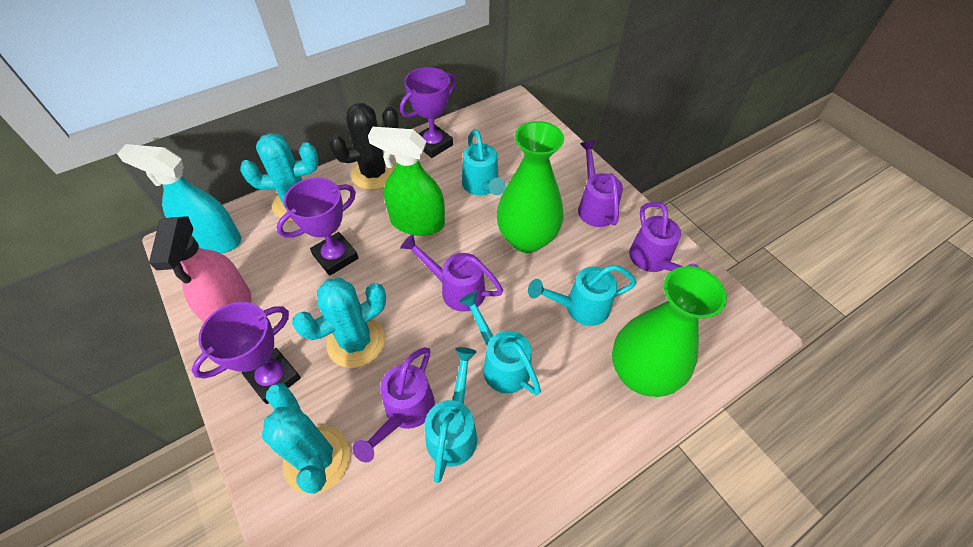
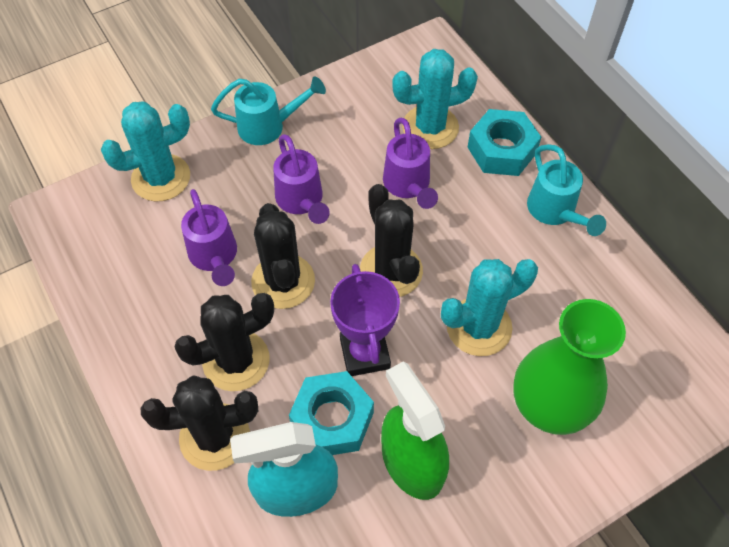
black cactus: [329,103,399,190] = 1 -> [141,375,258,471] [175,293,274,391] [251,203,315,309] [360,184,423,297] = 4
green vase: [497,121,564,253] [612,266,727,397] = 2 -> [513,299,626,435] = 1
pink spray bottle: [149,216,251,323] = 1 -> none = 0
purple trophy: [191,302,301,404] [276,177,358,276] [400,67,456,158] = 3 -> [330,264,400,376] = 1
purple watering can: [352,347,435,463] [400,234,503,312] [578,140,623,227] [629,202,699,272] = 4 -> [181,189,237,286] [273,134,330,224] [383,118,438,209] = 3
turquoise nut: none = 0 -> [289,371,374,455] [468,109,541,176] = 2
turquoise watering can: [424,347,477,483] [459,292,541,395] [462,129,506,195] [528,265,637,326] = 4 -> [211,77,326,145] [527,144,606,236] = 2

